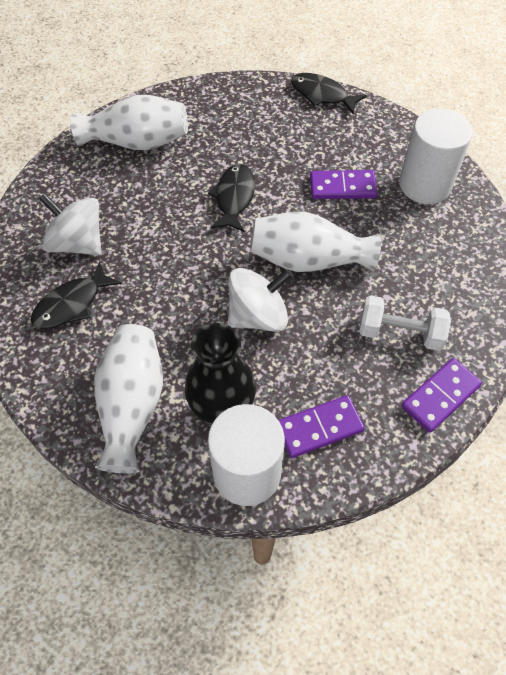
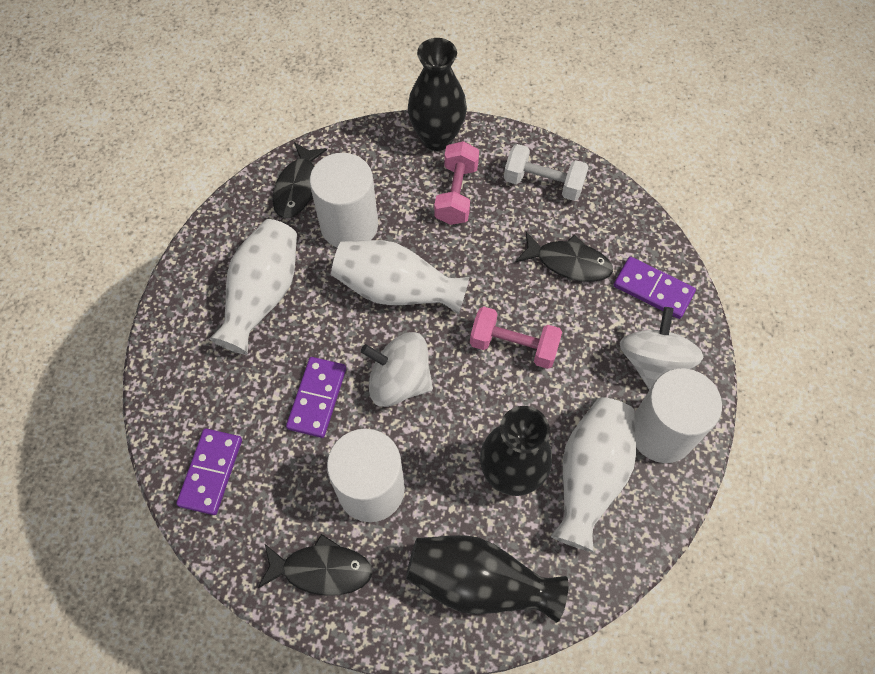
black vase: [185,323,256,425] = 1 -> [406,535,569,623] [408,38,467,151] [480,406,552,496] = 3
pink dumbbell: none = 0 -> [434,141,479,225] [470,307,562,369] = 2
white cylinder: [208,404,285,506] [399,109,473,204] = 2 -> [310,153,378,248] [327,428,405,522] [635,368,722,463] = 3

